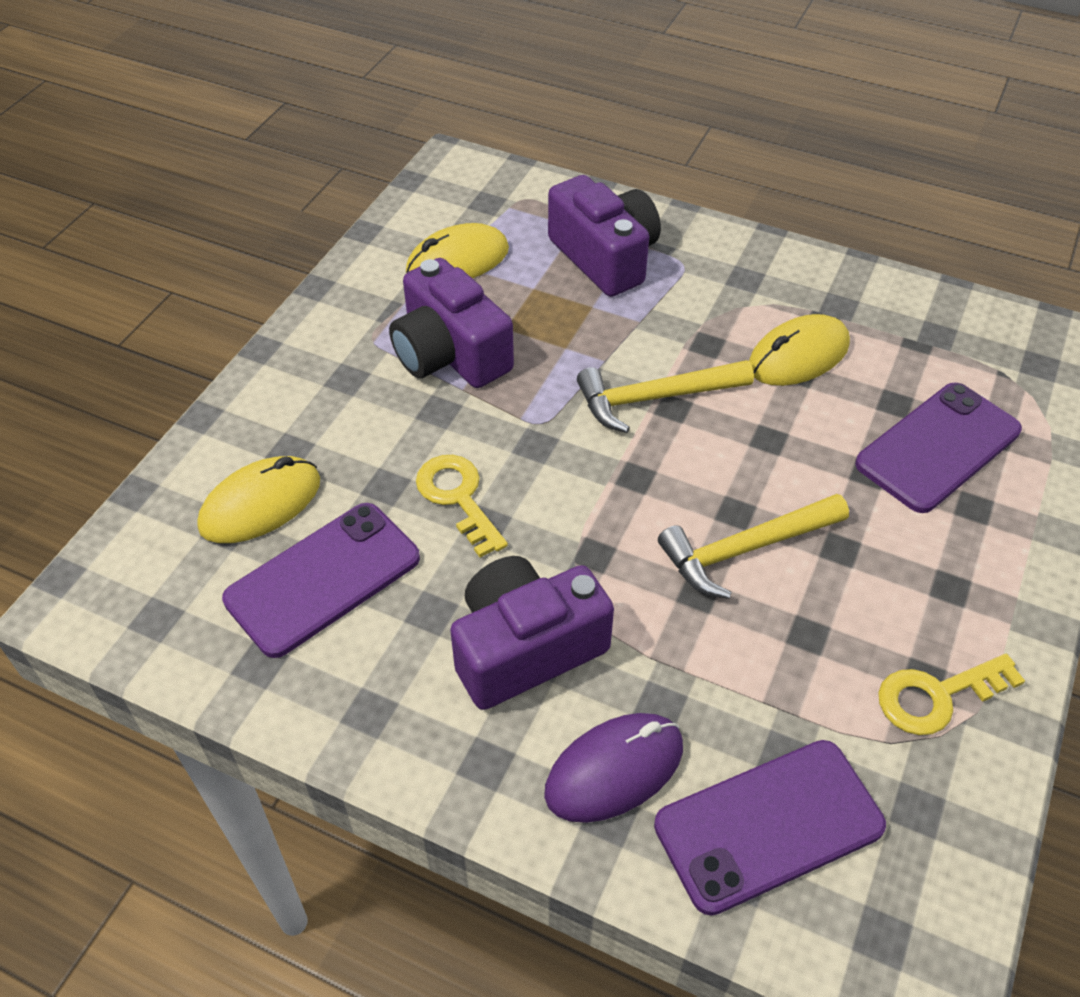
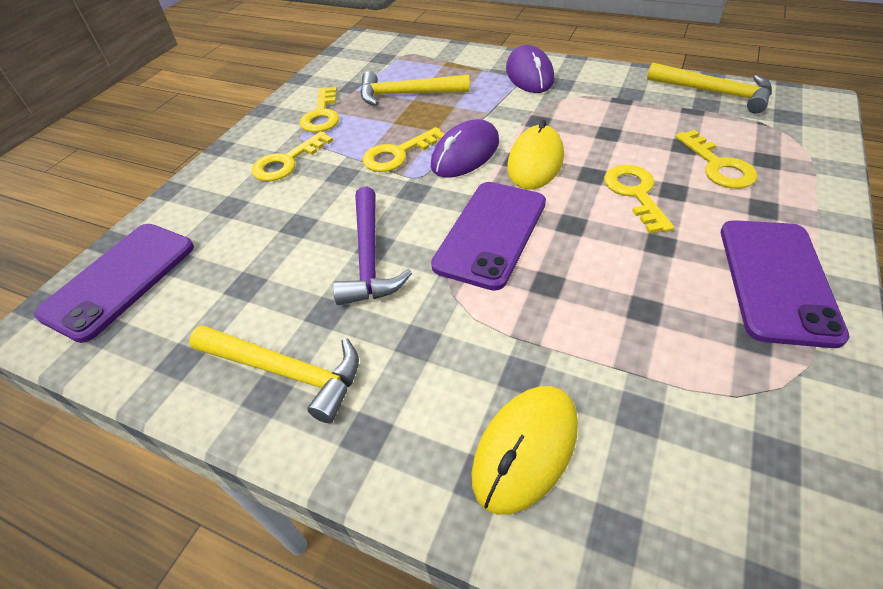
purple camera: [389,258,514,388] [450,556,614,710] [548,175,661,297] = 3 -> none = 0
purple hammer: none = 0 -> [333,187,412,305] = 1
purple mouse: [544,713,683,823] = 1 -> [431,119,499,178] [506,45,554,93] = 2
yellow hammer: [577,360,754,433] [658,494,849,599] = 2 -> [189,325,359,423] [360,71,470,106] [647,63,772,113] = 3
yellow key: [416,455,508,558] [878,654,1025,735] = 2 -> [251,131,333,181] [300,87,339,132] [363,127,445,172] [604,165,674,234] [675,130,757,189] = 5
yellow mouse: [197,456,320,543] [406,223,509,278] [749,314,850,386] = 3 -> [471,386,578,515] [507,120,564,189] = 2

